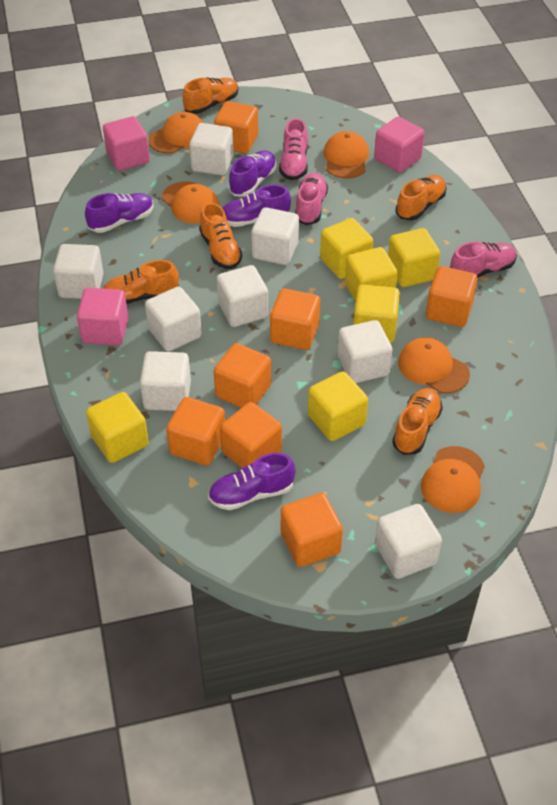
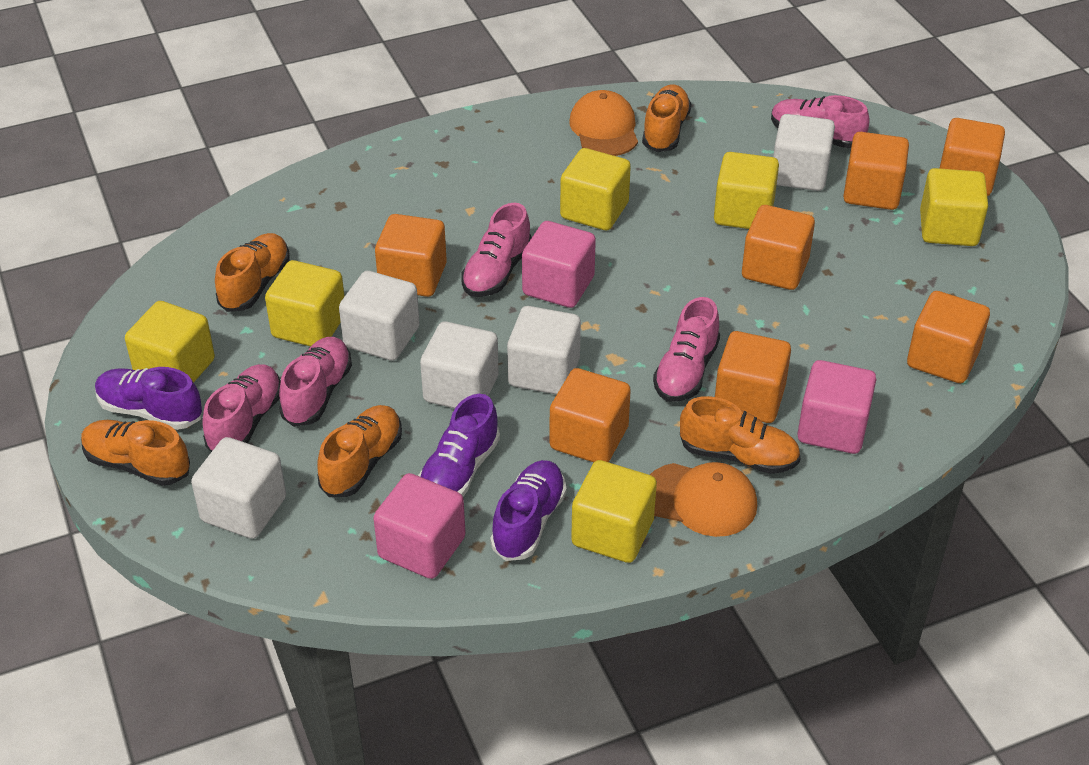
orange cap: [148,112,204,154] [162,181,219,223] [323,131,369,179] [398,337,470,394] [421,446,485,513] = 5 -> [569,90,638,156] [650,462,757,537] = 2
pink shoe: [279,118,308,180] [295,173,328,225] [450,242,517,278] = 3 -> [202,364,281,452] [279,337,352,427] [461,203,531,297] [653,297,720,402] [771,95,869,148] = 5
purple shoe: [85,193,154,233] [208,453,295,510] [222,185,291,227] [229,150,277,197] = 4 -> [95,367,202,430] [418,394,500,496] [490,460,566,561] = 3
white cube: [53,244,104,299] [140,351,191,411] [145,287,202,352] [190,123,234,175] [217,265,268,327] [251,207,299,265] [338,320,392,383] [375,504,442,579] = 8 -> [191,437,286,539] [339,271,420,361] [420,322,499,409] [507,306,581,395] [773,114,835,191] = 5

